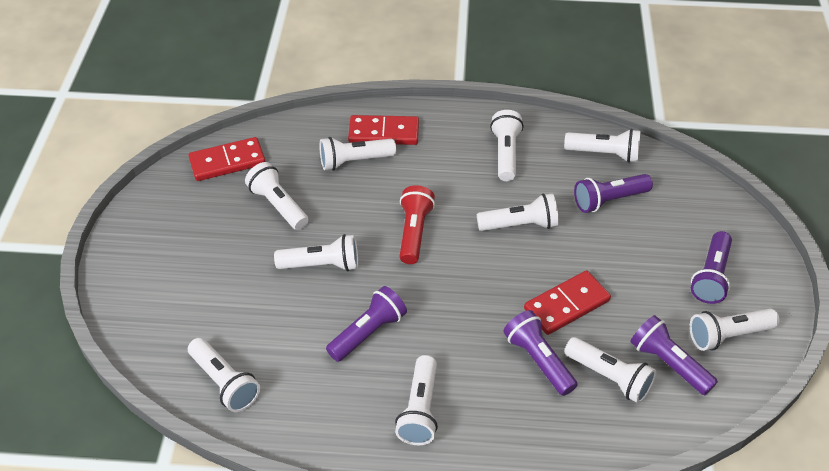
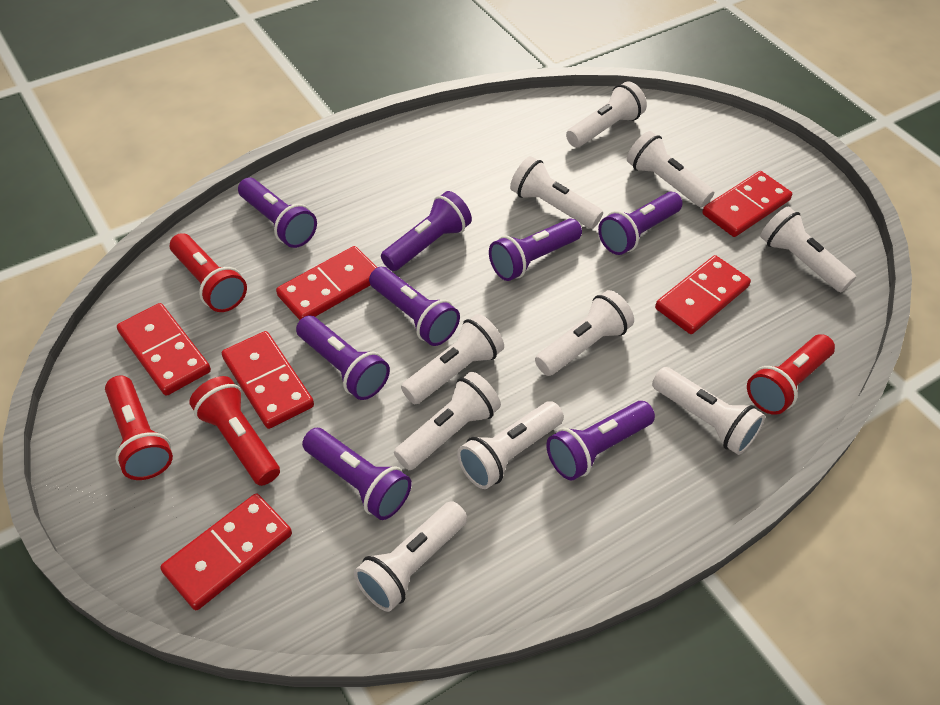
purple flashlight: [326,286,407,362] [503,310,578,396] [574,174,653,213] [630,315,718,395] [691,231,732,304] = 5 -> [238,178,317,248] [296,316,390,400] [302,428,412,520] [369,267,460,346] [381,191,472,271] [489,218,582,281] [546,401,655,480] [598,192,683,255] = 8
red domino: [189,137,266,181] [348,115,419,145] [524,270,611,335] = 3 -> [117,303,211,396] [160,494,292,610] [222,331,314,429] [276,246,377,320] [655,255,751,334] [702,171,792,237] = 6
red flashlight: [400,185,435,264] = 1 -> [105,375,173,480] [170,233,247,312] [189,376,280,486] [747,334,835,415] = 4

